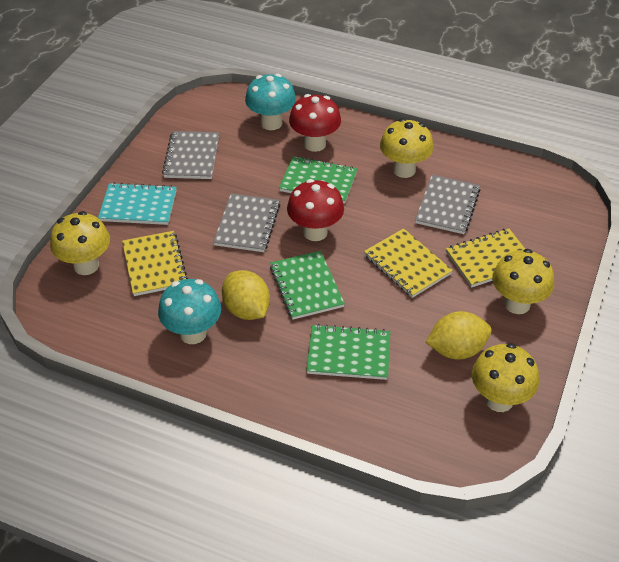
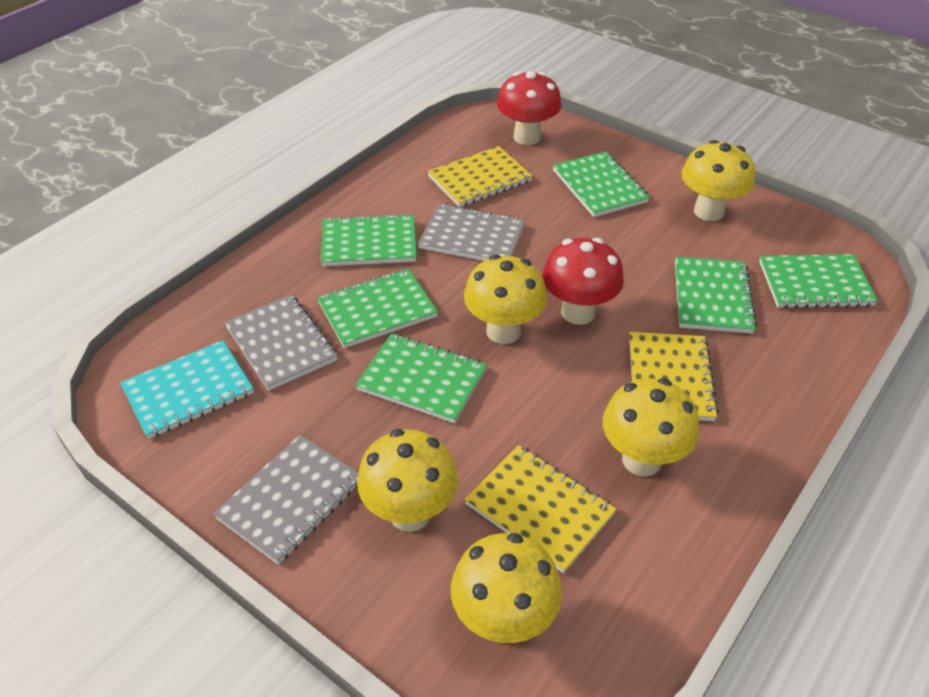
green notebook: [270,251,345,320] [279,156,357,204] [306,324,391,380] = 3 -> [317,269,438,348] [321,213,416,266] [355,333,487,423] [553,151,650,217] [675,257,757,334] [759,254,878,308] = 6
turquoise mushroom: [158,279,221,344] [245,74,296,130] = 2 -> none = 0
yellow lemon: [222,270,270,320] [426,311,492,360] = 2 -> none = 0
yellow mushroom: [50,211,110,275] [380,118,434,178] [472,343,539,412] [492,249,554,314] = 4 -> [357,429,458,532] [451,533,562,643] [464,255,547,344] [602,378,699,476] [681,140,755,221] = 5

